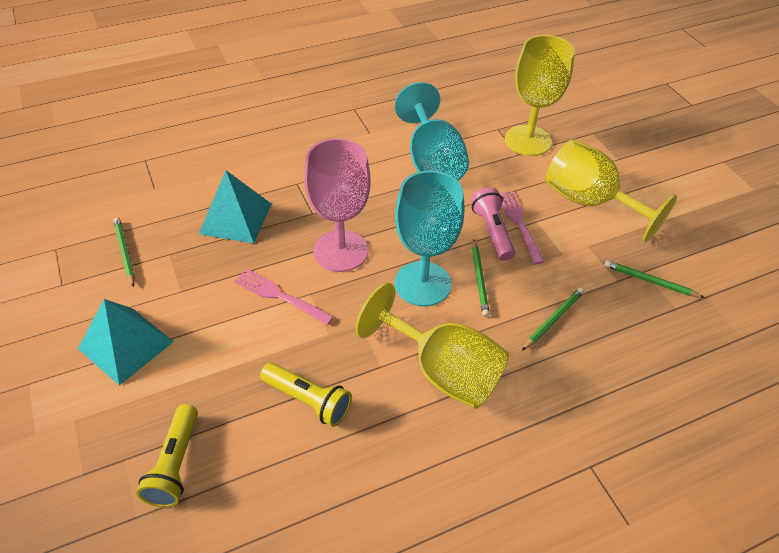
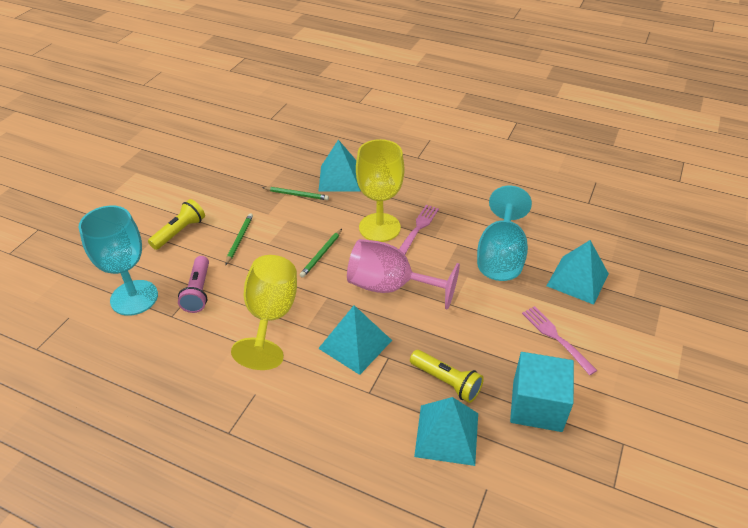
green pencil: [114,217,135,287] [472,239,490,317] [522,288,584,351] [605,260,705,298] = 4 -> [225,213,253,266] [263,187,329,200] [300,229,342,278] = 3
turquoise cube: none = 0 -> [510,352,574,432] = 1
turquoise pyramid: [78,299,174,386] [199,170,271,243] = 2 -> [318,305,392,375] [319,140,360,192] [414,397,478,466] [547,240,609,305] = 4
yellow goblet: [355,282,509,409] [505,35,575,156] [545,139,677,243] = 3 -> [231,255,297,370] [356,139,404,242] = 2

